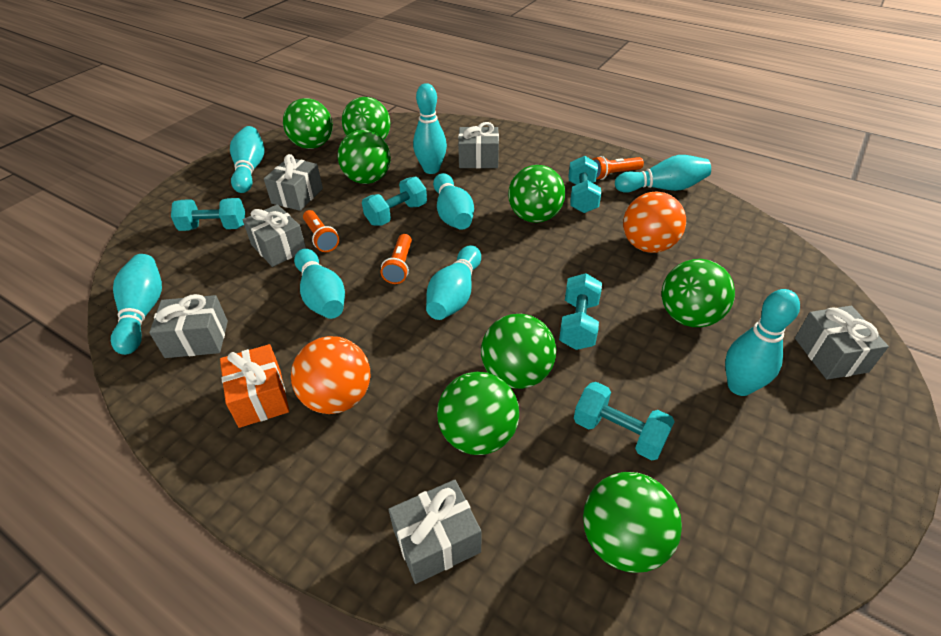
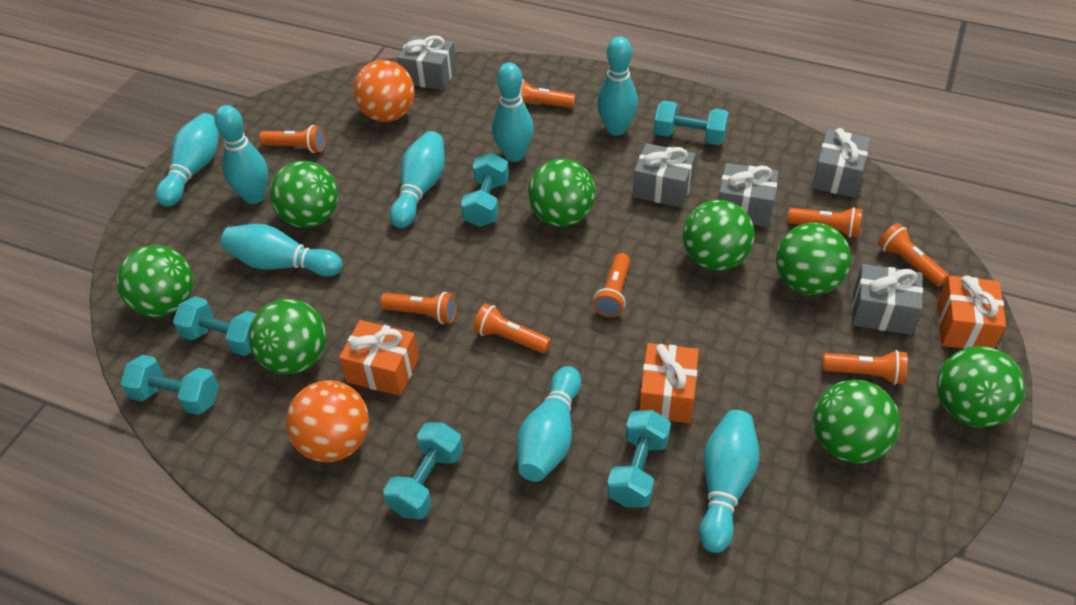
grey gift: [149,294,228,358] [242,204,306,267] [264,154,323,211] [388,480,481,584] [458,122,499,168] [795,306,889,380] = 6 -> [398,35,456,90] [633,143,696,208] [718,163,779,227] [812,128,870,197] [852,264,923,335] = 5
orange flashlight: [303,210,339,252] [381,234,412,284] [592,156,644,180] = 3 -> [259,125,326,153] [380,292,457,324] [473,303,551,354] [520,79,575,108] [593,253,630,318] [788,207,862,238] [822,350,908,385] [878,223,949,287] = 8
orange gift: [220,344,289,428] = 1 -> [339,320,419,396] [639,343,699,423] [938,275,1006,349] = 3
turquoise dumbbell: [171,198,245,231] [362,177,427,226] [559,273,602,350] [568,156,602,213] [574,382,675,460] = 5 -> [120,355,219,415] [173,296,256,356] [383,422,463,520] [461,153,509,227] [607,410,671,508] [654,101,729,145] = 6

